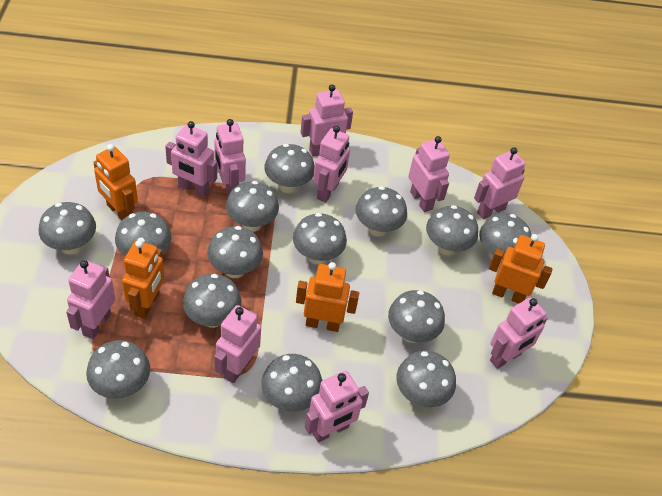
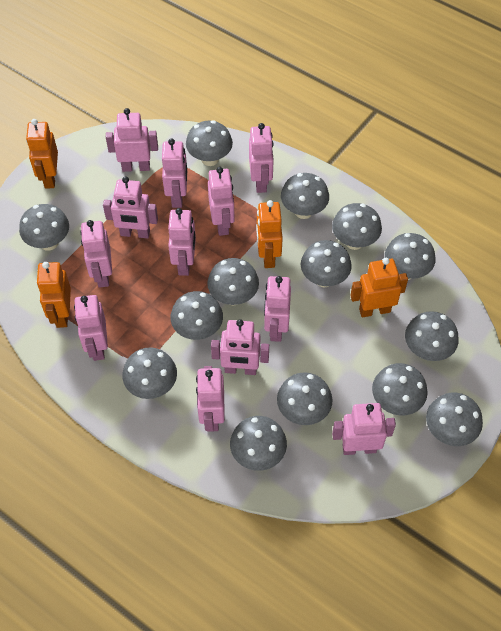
pink robot: [66,260,115,339] [165,121,217,197] [214,119,246,196] [214,305,261,383] [301,85,353,157] [305,370,369,443] [313,126,350,203] [408,136,450,212] [474,147,525,219] [490,297,548,369] = 10 -> [74,295,108,361] [80,220,112,288] [103,176,158,239] [106,108,158,172] [162,138,187,208] [168,208,196,276] [196,366,225,432] [208,167,235,236] [211,319,269,375] [249,123,274,193] [264,276,291,342] [332,403,396,455] = 12

